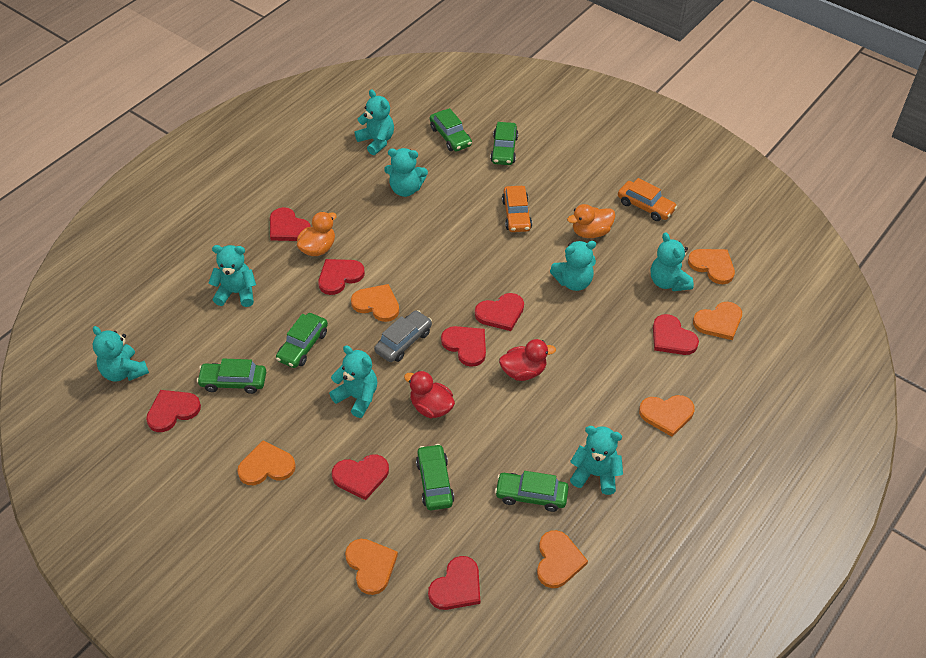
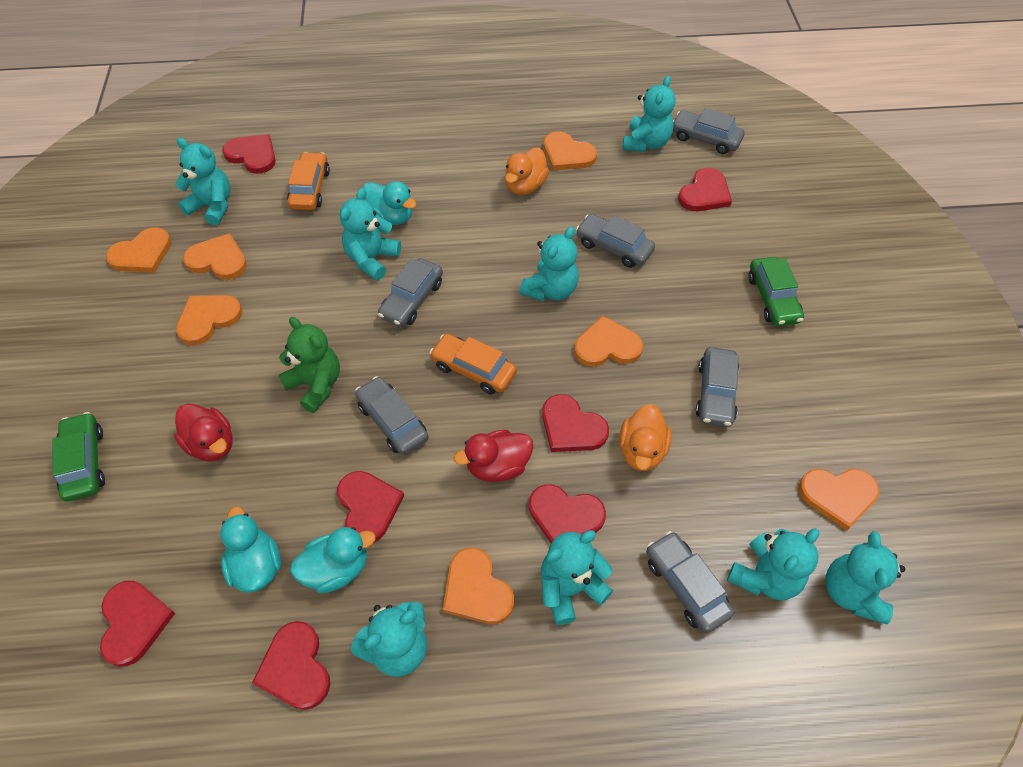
green car: [197,358,266,394] [276,313,328,368] [416,444,454,510] [430,108,472,151] [490,122,518,165] [495,471,569,512] = 6 -> [53,412,105,502] [749,257,804,326] = 2
green teddy bear: none = 0 -> [279,317,340,413] = 1
grey car: [374,310,432,362] = 1 -> [355,376,428,455] [378,258,443,327] [576,214,655,268] [646,531,734,633] [673,108,745,154] [696,347,739,427] = 6
red heart: [146,390,201,432] [270,207,311,241] [318,259,365,295] [332,455,389,500] [428,556,480,610] [441,326,486,367] [475,293,524,331] [653,314,699,355] = 8 -> [100,581,175,667] [222,134,276,174] [252,621,330,710] [337,471,404,543] [529,484,606,543] [542,394,609,452] [678,168,732,211] = 7
turquoise duck: none = 0 -> [220,507,281,593] [290,527,376,593] [363,181,417,225] = 3

